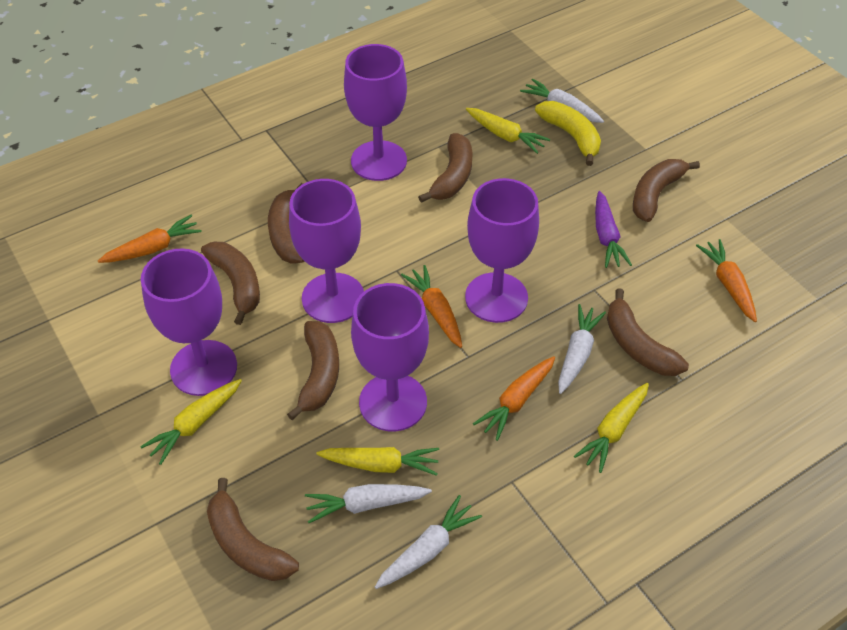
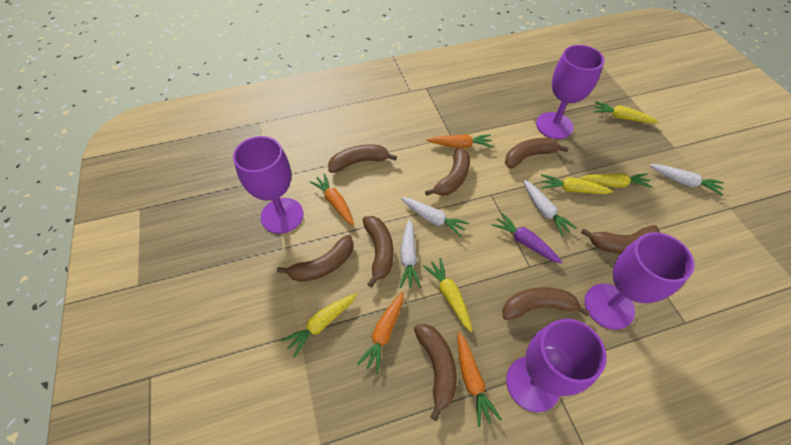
brown banana: [201,242,260,325] [207,478,299,581] [268,183,304,264] [287,321,339,420] [418,133,472,203] [607,288,689,376] [633,159,700,222] = 7 -> [277,235,354,282] [328,145,397,173] [363,216,393,287] [414,324,457,421] [425,147,470,196] [502,287,590,320] [505,138,569,169] [581,225,660,253] = 8
purple goblet: [141,248,237,396] [289,179,364,323] [344,44,407,181] [351,283,429,432] [465,178,539,323] = 5 -> [233,136,304,234] [506,319,607,412] [536,45,604,139] [585,232,695,330] = 4
yellow banana: [535,101,601,166] = 1 -> none = 0
yellow carrot: [140,379,242,465] [316,447,439,476] [466,108,550,154] [574,383,649,473] = 4 -> [281,294,357,357] [423,258,472,332] [541,174,614,194] [579,173,653,188] [593,101,659,123] = 5

